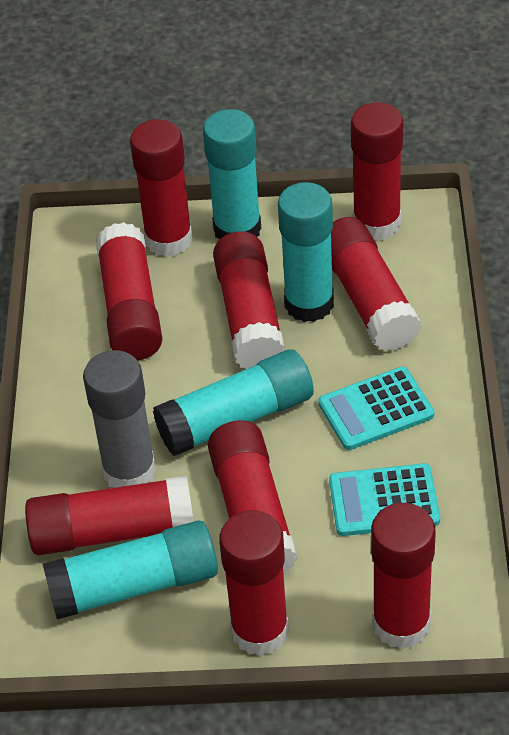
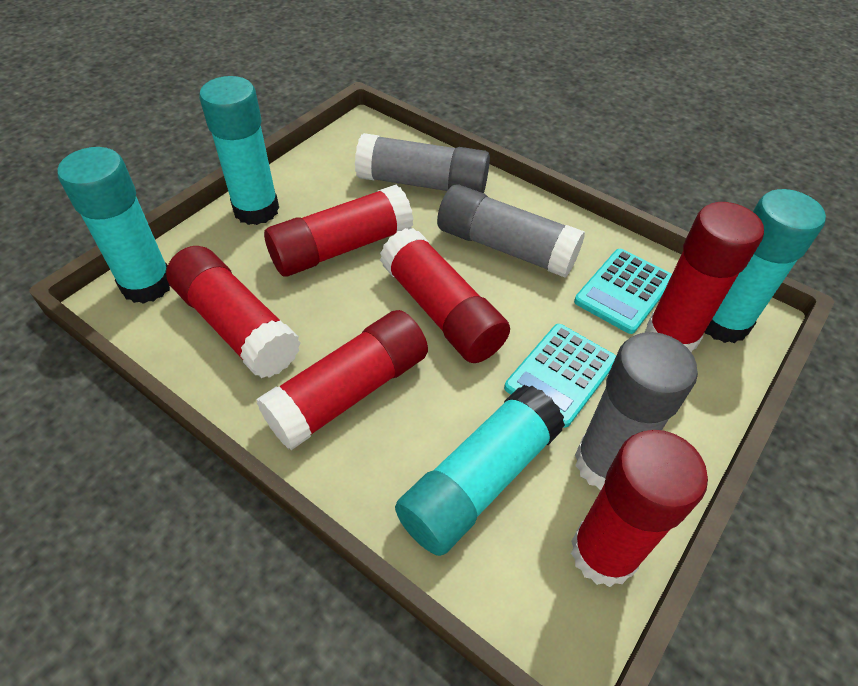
grey glue stick: [83,350,156,488] = 1 -> [355,133,490,193] [437,184,585,277] [575,332,698,490] = 3
red glue stick: [25,476,194,555] [96,222,163,360] [130,119,193,257] [208,420,298,574] [213,231,285,369] [219,510,289,656] [331,217,421,351] [351,102,403,241] [371,503,436,649] = 9 -> [166,246,301,378] [257,310,428,450] [264,185,414,277] [380,228,510,363] [571,430,708,587] [645,202,764,353] = 6

